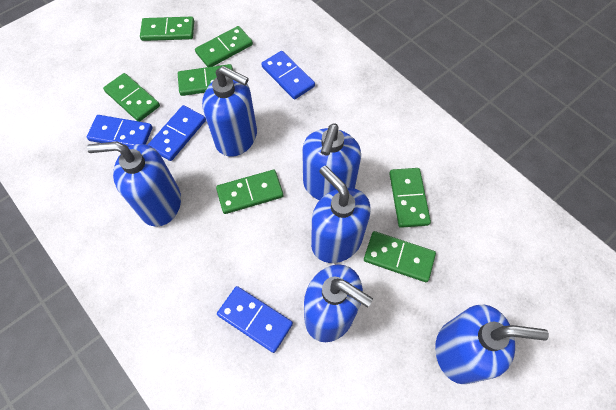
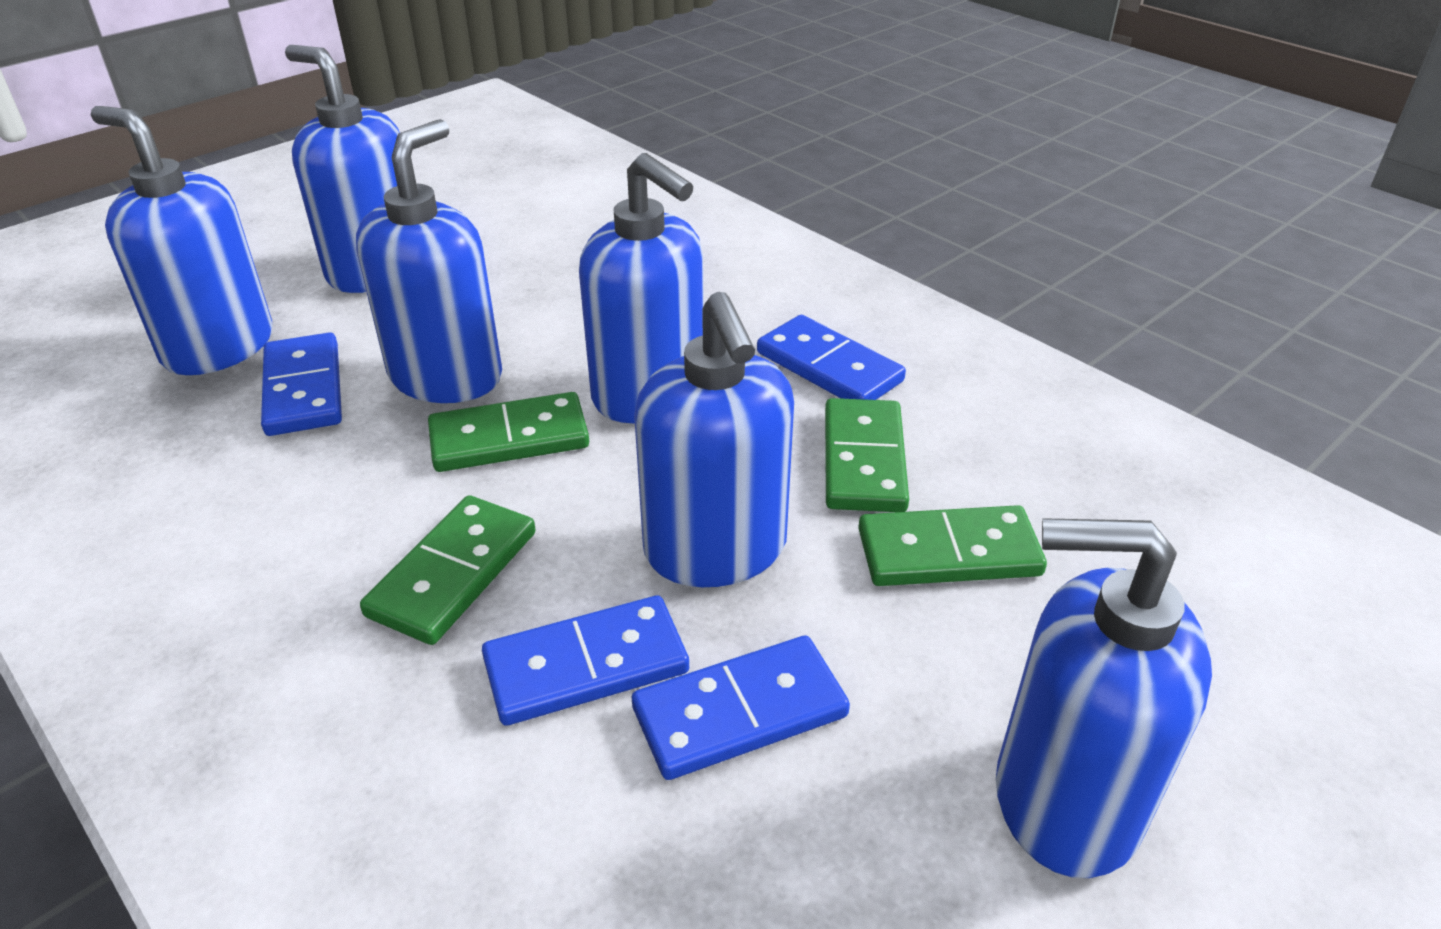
green domino: [103,73,160,122] [140,17,194,41] [178,64,233,96] [195,26,253,67] [216,170,283,214] [364,231,436,282] [389,168,431,228] = 7 -> [360,495,536,645] [428,392,589,472] [825,398,909,512] [858,505,1047,586] = 4

